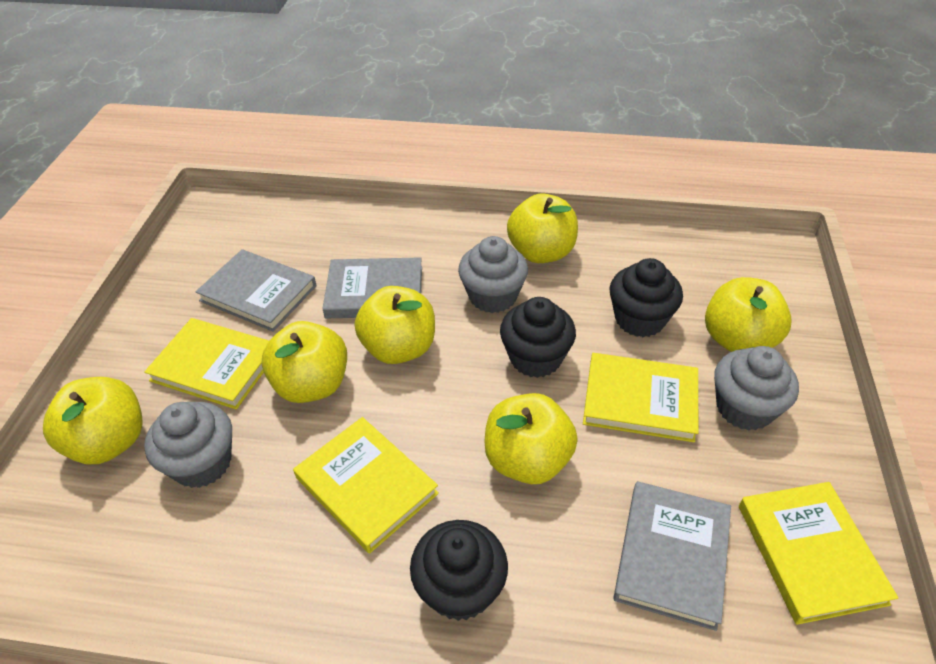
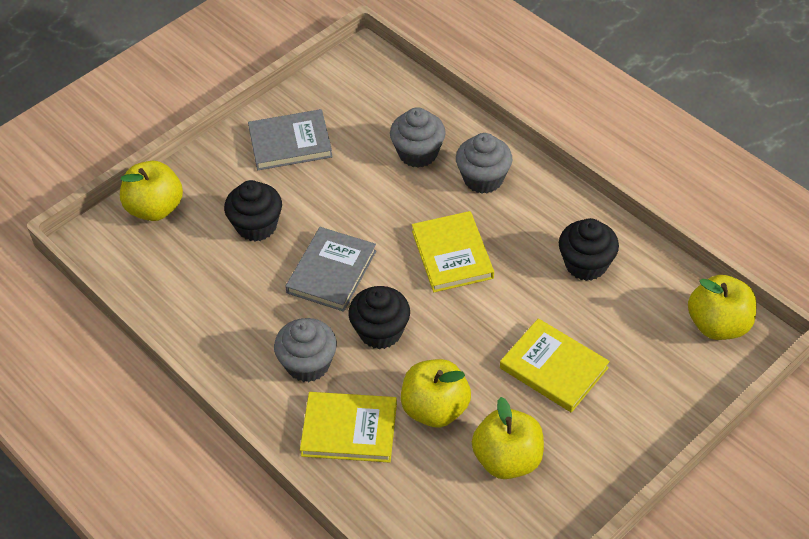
grey book: [196,249,317,332] [322,257,422,318] [613,481,731,631] = 3 -> [248,109,333,170] [285,227,376,312] = 2
yellow apple: [43,377,143,464] [262,321,347,403] [355,286,435,364] [484,393,578,484] [507,193,578,263] [705,277,792,352] = 6 -> [120,161,183,221] [401,359,471,427] [472,397,544,479] [688,275,757,340] = 4
yellow book: [144,318,269,410] [293,417,439,553] [583,353,698,442] [739,482,898,625] = 4 -> [300,392,397,463] [412,211,494,292] [500,318,610,413] = 3

